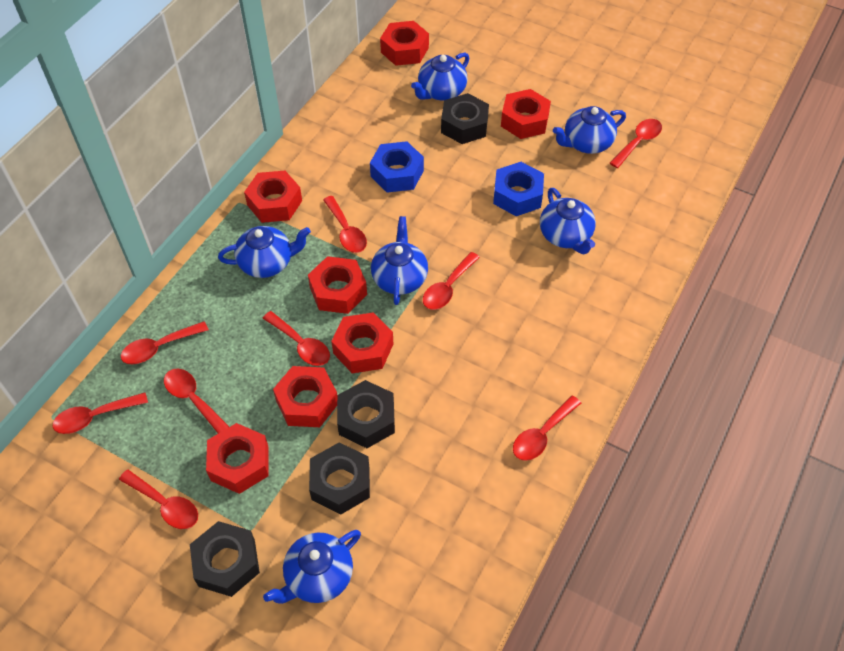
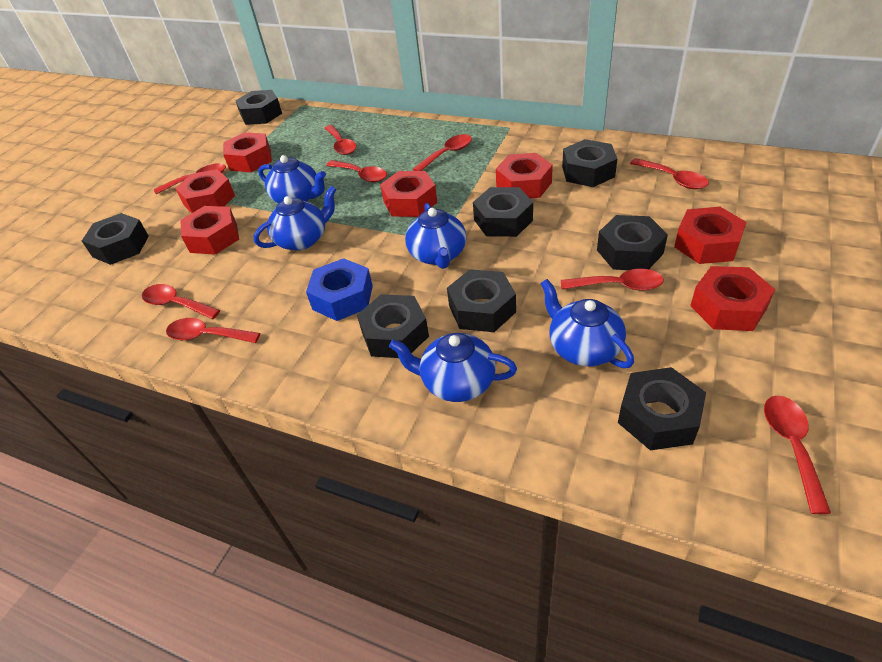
black nut: [190,521,260,597] [309,442,370,515] [337,380,395,448] [441,93,489,144] = 4 -> [82,213,149,265] [235,90,282,125] [357,294,429,358] [447,269,516,332] [473,187,533,237] [562,139,617,187] [597,215,668,270] [618,367,706,450] = 8
blue nut: [370,141,424,193] [493,162,544,216] = 2 -> [306,258,373,321] = 1
blue teapot: [218,226,311,278] [263,530,361,604] [371,216,428,305] [411,53,470,100] [540,188,596,254] [553,106,626,154] = 6 -> [254,186,337,251] [258,155,326,203] [389,333,517,402] [405,203,466,269] [541,279,634,368] = 5

